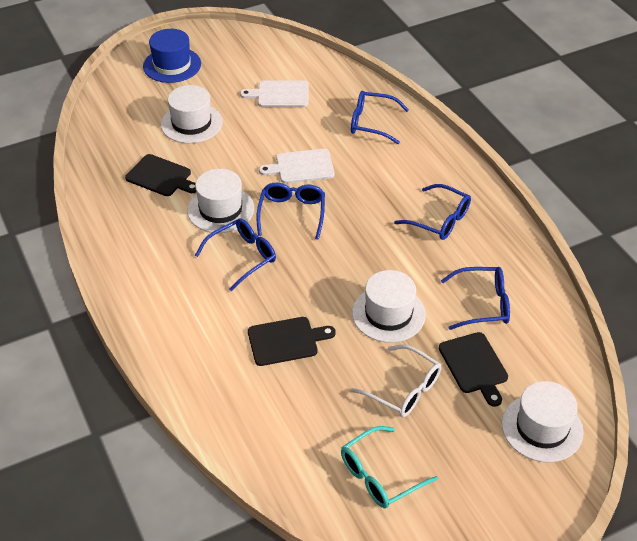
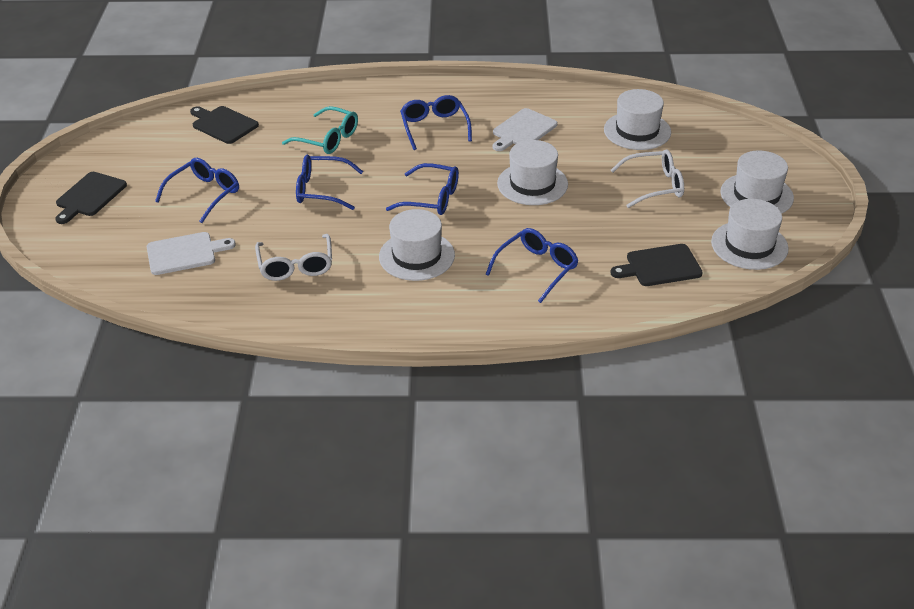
blue hat: [143,29,201,83] = 1 -> none = 0
white glasses: [351,344,441,417] = 1 -> [255,234,332,281] [611,149,684,208] = 2
white hat: [161,85,223,143] [187,169,254,233] [352,270,426,343] [502,381,584,462] = 4 -> [379,209,455,281] [497,140,568,205] [604,89,671,150] [711,199,789,270] [720,151,794,214] = 5

